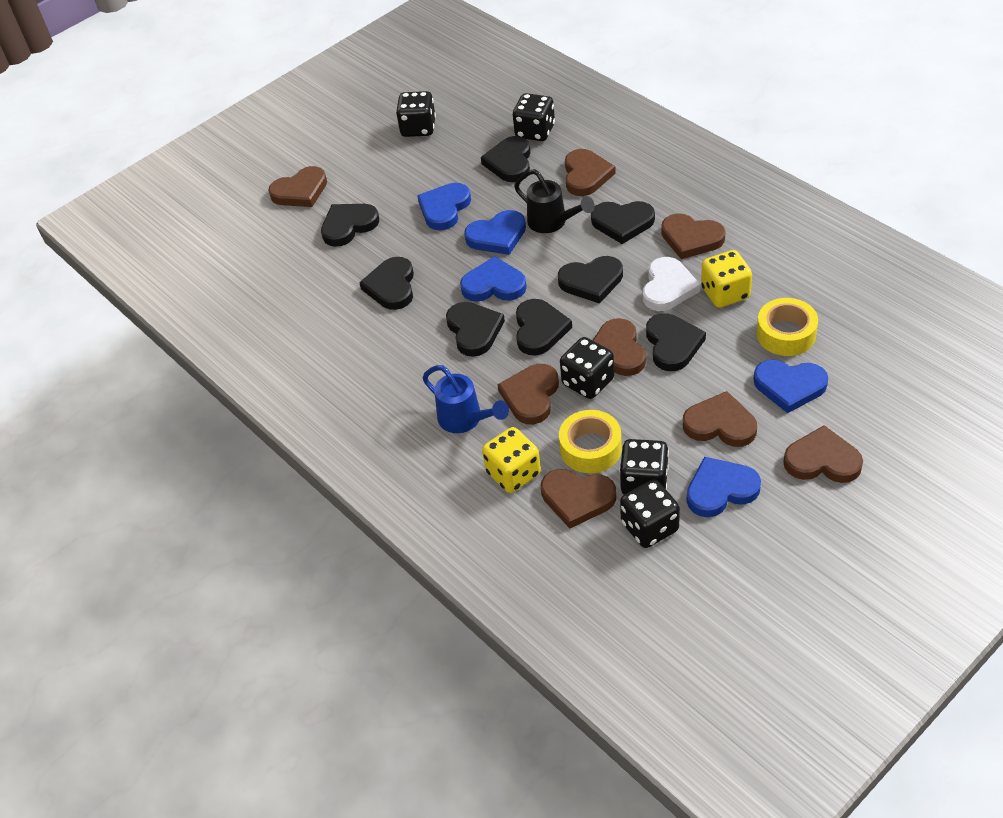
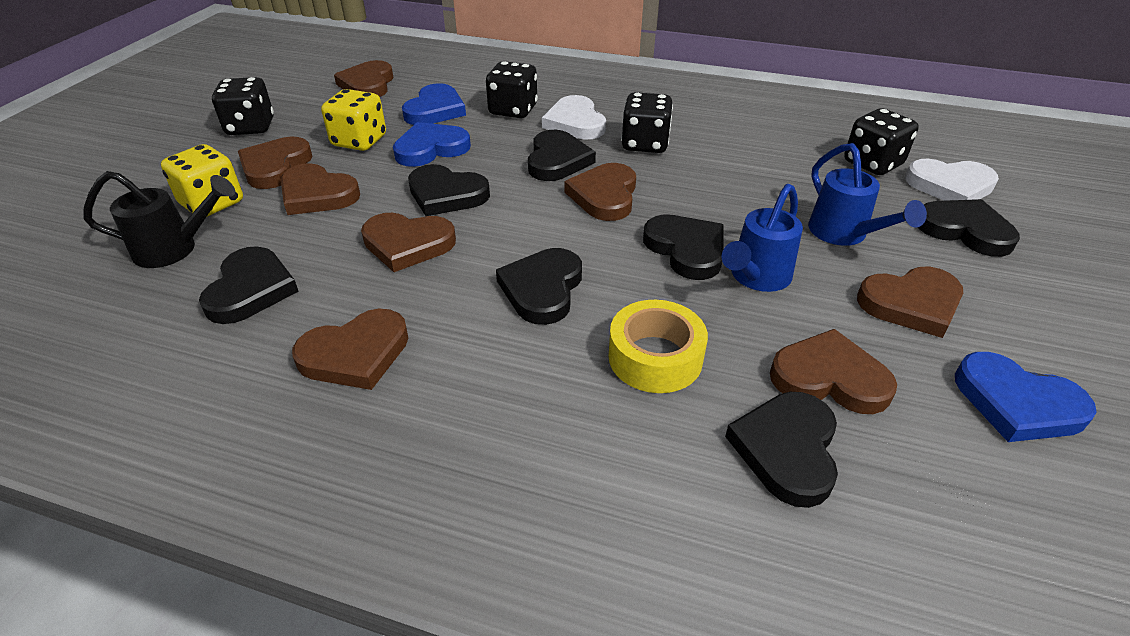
black dice: [396,91,436,137] [513,93,555,141] [560,337,614,399] [619,439,669,494] [620,479,680,548] = 5 -> [212,77,274,135] [486,61,538,118] [621,92,673,153] [844,108,919,175] = 4
black heart: [321,204,379,247] [359,257,414,310] [446,302,505,357] [481,136,531,182] [516,299,572,356] [558,256,623,304] [591,201,655,244] [646,313,706,371] = 8 -> [199,246,299,324] [408,164,490,216] [496,248,582,325] [528,130,596,181] [643,214,724,280] [725,392,838,508] [918,199,1020,257] = 7
blue heart: [417,183,471,230] [460,256,527,302] [464,210,526,255] [687,457,761,517] [753,360,828,413] = 5 -> [393,122,471,167] [402,83,466,125] [955,352,1097,442] = 3
blue watering can: [423,365,509,433] = 1 -> [722,184,803,292] [808,143,927,246] = 2
white heart: [643,257,700,311] = 1 -> [542,95,606,140] [905,159,999,201] = 2
yellow tape: [559,410,622,473] [757,298,818,356] = 2 -> [609,300,708,393] = 1

